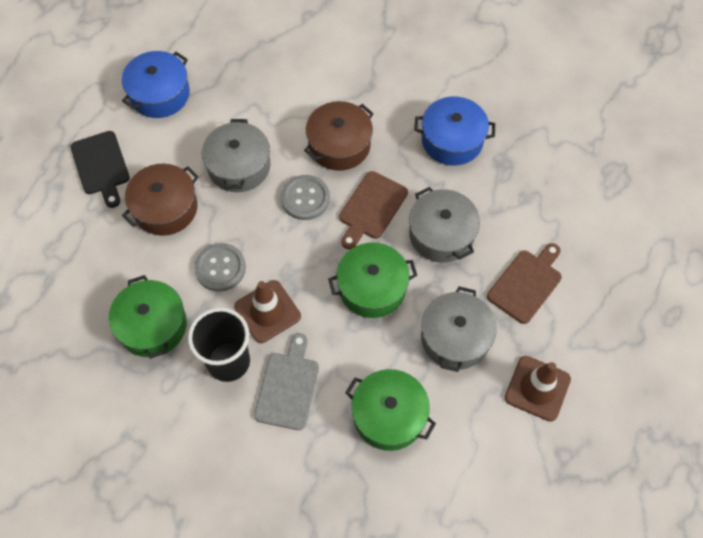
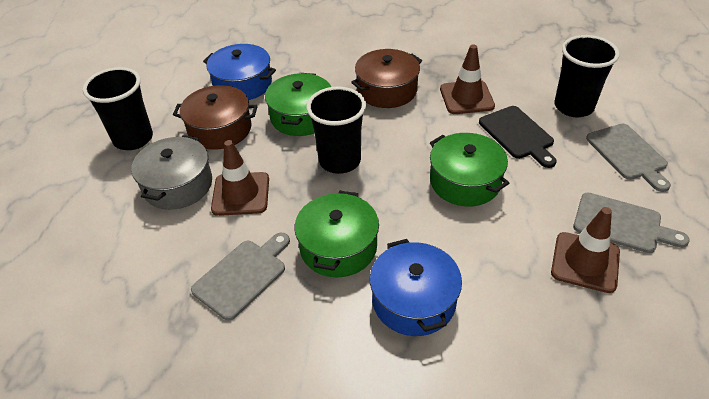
black cup: [188,307,250,382] = 1 -> [83,67,153,150] [306,86,366,174] [554,35,620,117] = 3
brown cutting board: [339,171,408,249] [487,243,562,324] = 2 -> none = 0
brown traffic cone: [234,280,301,343] [505,356,571,422] = 2 -> [211,140,269,216] [440,44,495,114] [551,207,620,293] = 3
grey button: [194,243,246,292] [281,175,330,220] = 2 -> none = 0
grey cutting board: [254,333,319,430] = 1 -> [191,233,290,321] [573,192,690,253] [586,124,671,192] = 3
grey pot: [202,119,270,192] [409,187,480,263] [421,286,497,372] = 3 -> [131,135,212,210] = 1

